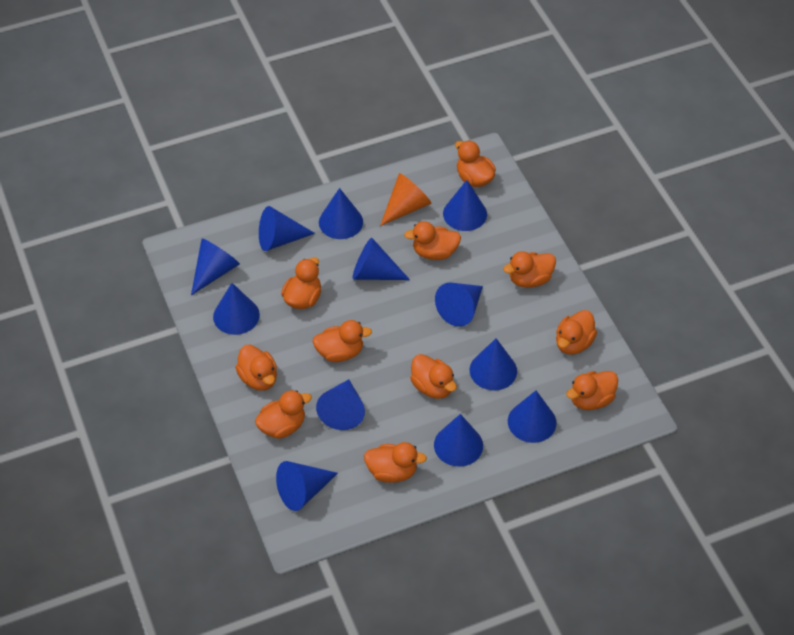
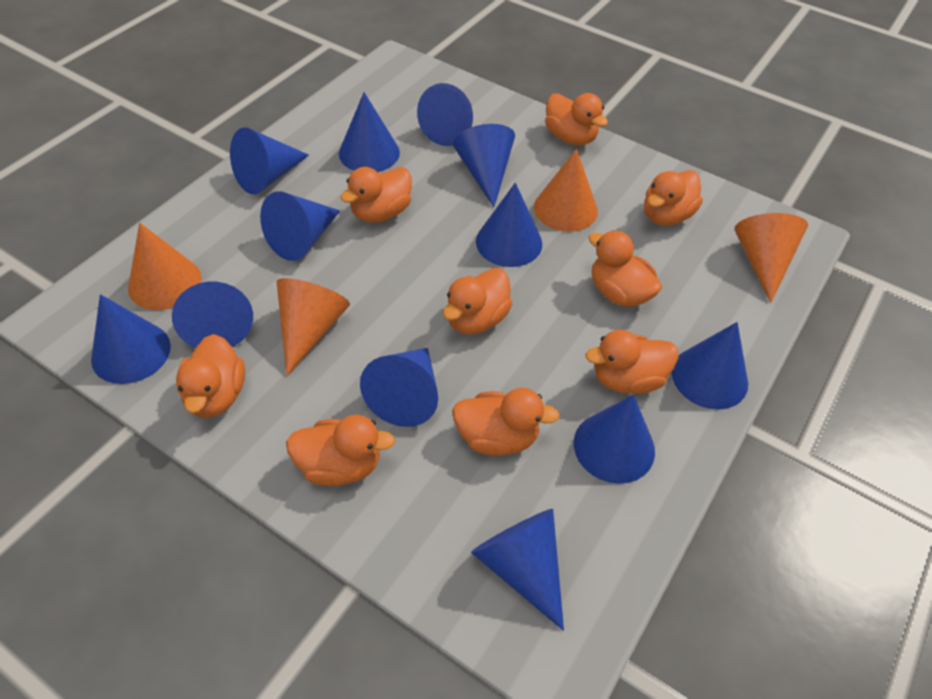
orange cone: [380,173,431,226] = 1 -> [128,223,202,310] [277,278,350,376] [534,149,598,232] [734,213,808,303] = 4
orange duck: [235,345,277,391] [255,390,312,439] [281,257,321,309] [312,320,372,362] [364,442,427,483] [404,221,461,260] [410,354,457,399] [455,140,496,187] [503,251,556,288] [556,310,597,355] [566,371,618,410] = 11 -> [176,334,245,418] [286,415,395,486] [340,167,412,223] [443,268,512,334] [452,388,560,456] [545,93,608,145] [586,330,678,394] [588,230,662,307] [644,170,703,226] = 9

